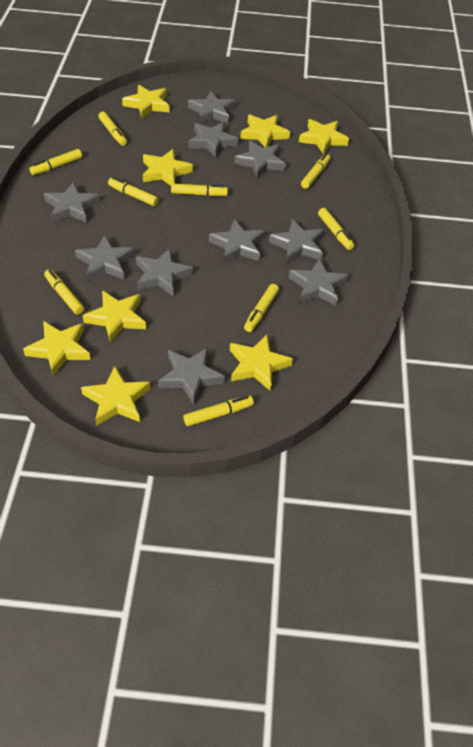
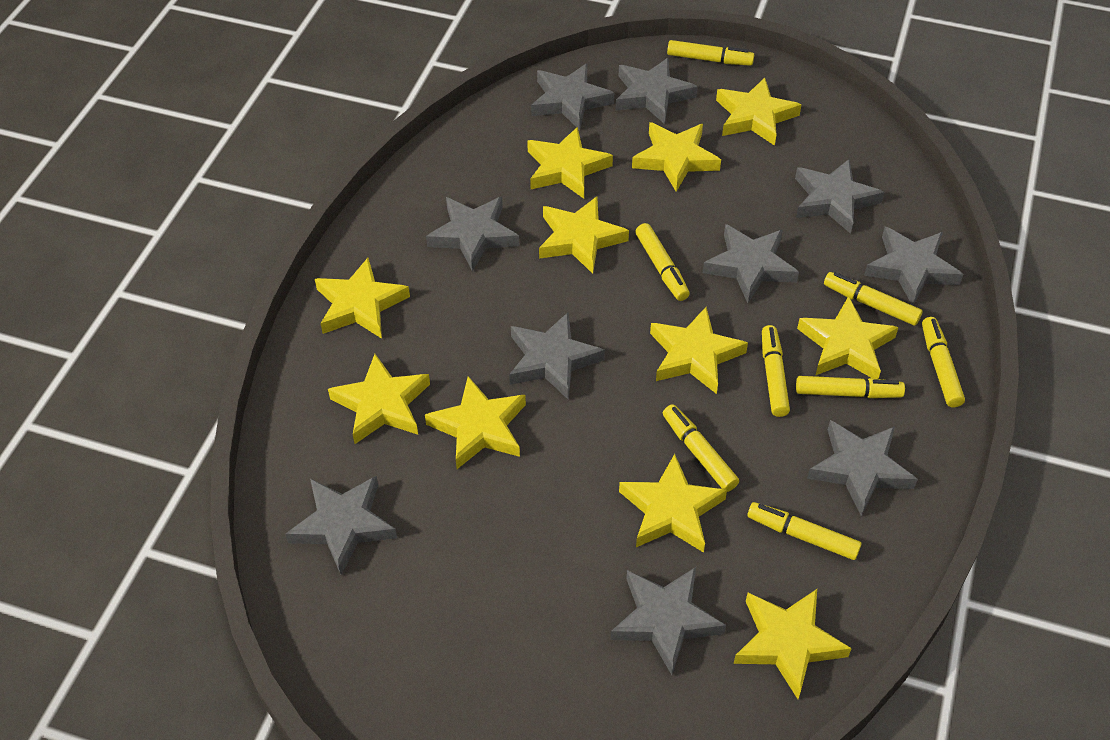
yellow marker: [29,149,82,175] [44,269,84,315] [98,112,127,146] [108,177,159,206] [171,184,228,196] [183,395,254,426] [244,284,279,332] [301,153,331,189] [318,208,355,250] = 9 -> [635,223,690,301] [663,404,739,492] [667,40,754,66] [748,502,862,560] [762,325,790,417] [796,376,905,398] [824,272,923,326] [922,317,965,407] = 8
yellow star: [23,321,91,376] [81,366,150,426] [82,290,146,343] [122,85,169,118] [143,149,193,186] [230,335,293,391] [240,115,290,147] [299,119,349,154] = 8 -> [315,258,410,339] [328,354,430,444] [425,376,526,469] [527,127,613,199] [539,196,629,274] [619,454,727,553] [632,122,721,192] [650,307,748,394] [716,78,801,146] [734,589,852,699] [797,296,899,379] = 11

